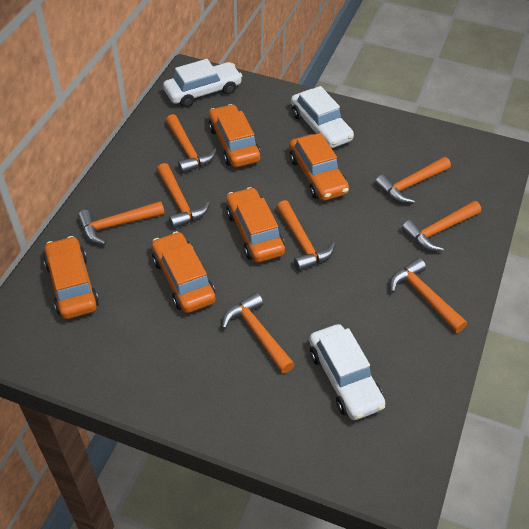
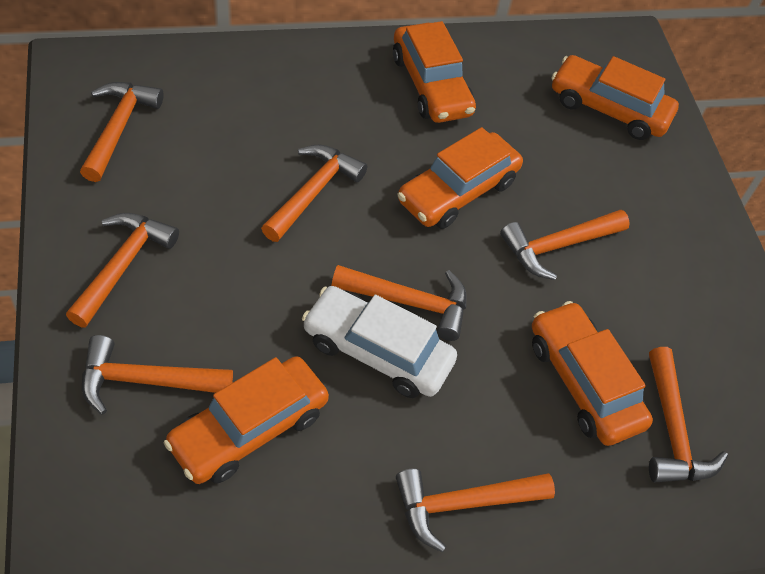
white car: [163,59,243,107] [291,86,354,148] [309,324,385,420] = 3 -> [302,286,457,398] = 1

